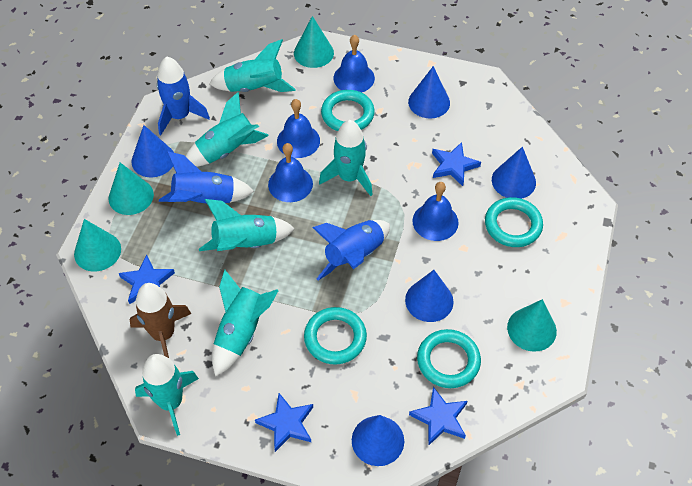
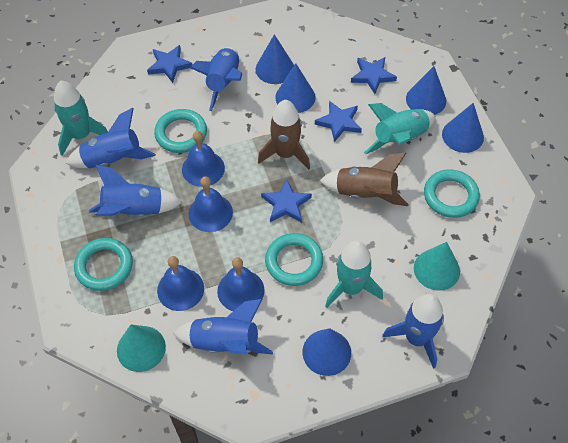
blue rocket: [157,56,210,135] [159,151,254,203] [312,220,390,281] = 3 -> [66,108,156,168] [89,165,182,216] [173,299,273,355] [190,47,242,111] [382,294,444,369] = 5
brown rocket: [130,283,191,358] = 1 -> [258,100,310,170] [320,152,409,206] = 2
turquoise cone: [74,219,121,272] [109,163,154,215] [294,16,334,68] [507,299,557,352] = 4 -> [117,324,166,372] [414,242,460,291] = 2
turquoise rocket: [135,354,199,436] [185,92,269,167] [199,199,295,251] [209,39,296,92] [212,269,279,376] [319,120,373,196] = 6 -> [54,81,108,156] [325,241,383,308] [364,103,436,154] = 3

